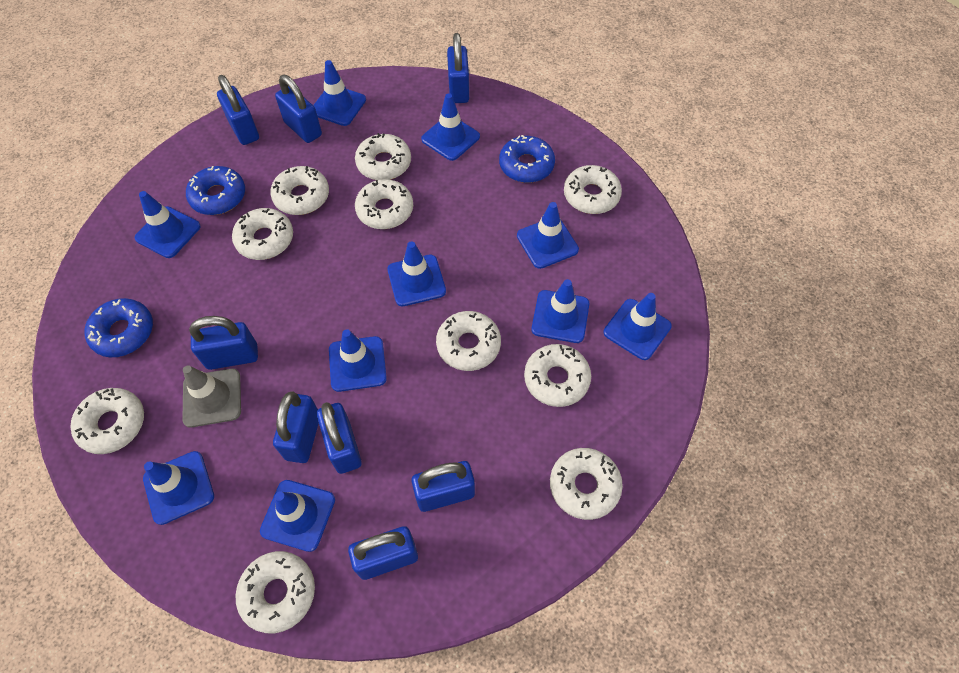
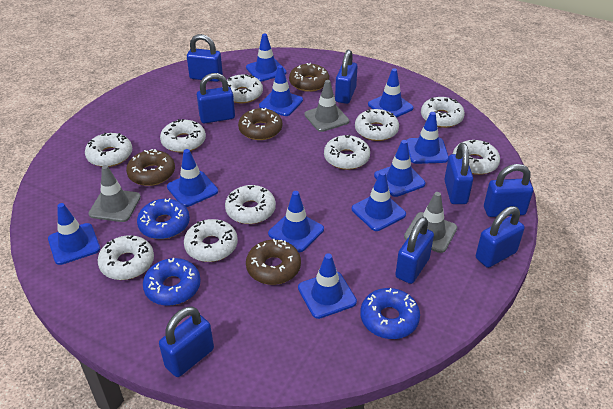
brown donut: none = 0 -> [126,149,175,186] [238,108,282,140] [246,239,301,285] [289,63,329,92] = 4
grey traffic cone: [183,365,241,428] = 1 -> [88,165,141,222] [304,80,349,132] [404,192,457,253] = 3

